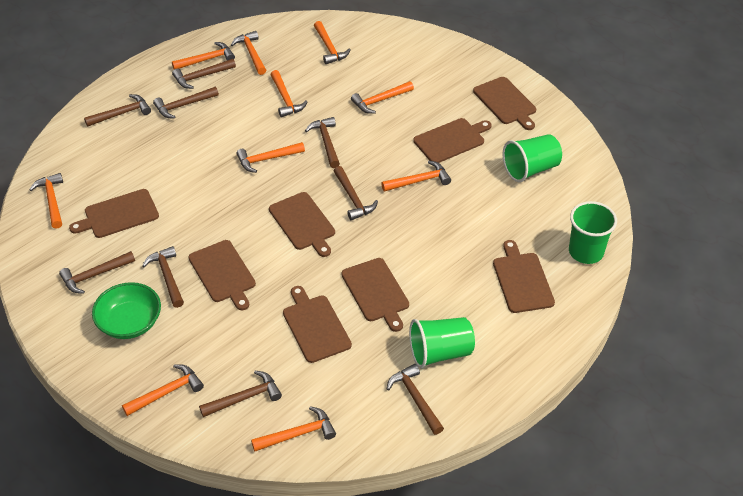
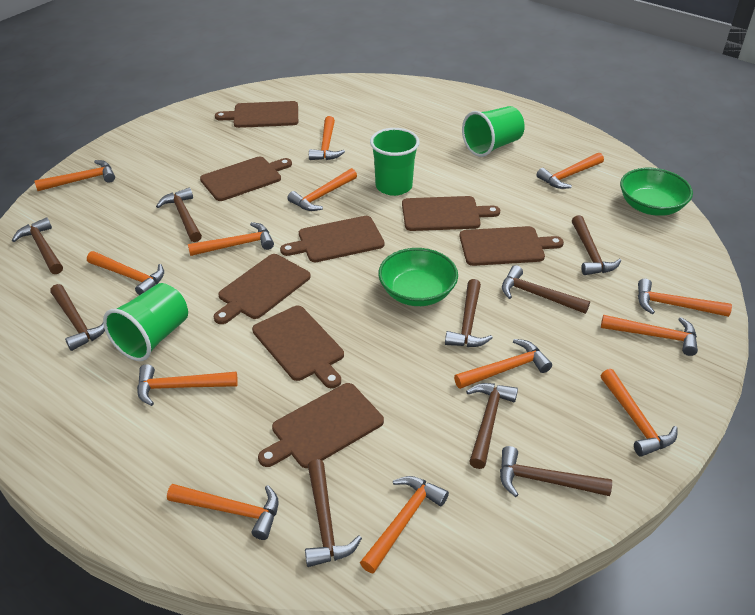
green bowl: [92,282,161,339] = 1 -> [378,248,458,306] [620,168,693,216] = 2
orange hammer: [29,173,63,229] [122,364,204,416] [172,42,235,69] [231,31,266,75] [236,142,305,173] [251,406,336,451] [270,70,308,117] [314,21,351,64] [351,81,414,114] [381,161,451,192] = 10 -> [34,160,115,191] [87,251,164,295] [137,364,238,406] [167,484,279,540] [188,222,274,256] [287,168,357,211] [309,116,345,160] [360,476,449,574] [454,339,552,389] [536,153,604,189] [601,315,698,356] [601,369,678,457] [638,279,732,317] = 13

